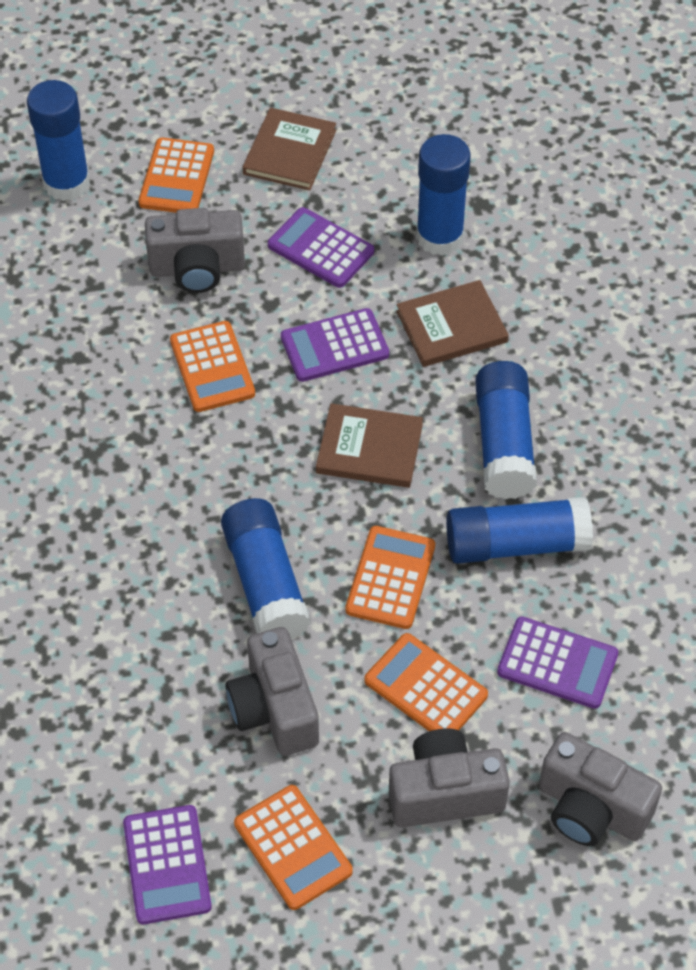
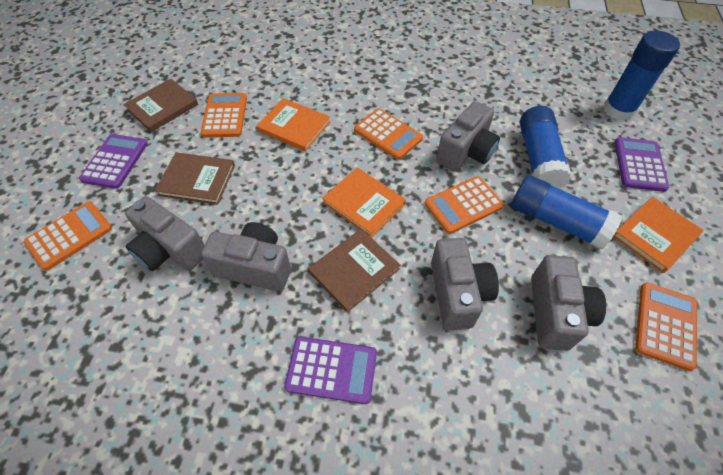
blue glue stick: [27,80,90,201] [221,498,311,640] [416,134,471,255] [446,497,593,564] [475,361,537,499] = 5 -> [511,175,623,249] [520,106,572,189] [603,31,680,121] = 3
grey camera: [145,208,245,293] [226,627,319,756] [388,728,510,827] [539,732,662,846] = 4 -> [125,196,204,271] [201,222,291,291] [431,238,499,330] [436,101,500,172] [531,255,606,351] = 5
orange book: none = 0 -> [256,98,330,152] [322,168,406,238] [613,197,703,273] = 3
purple calculator: [123,805,212,924] [268,207,374,288] [281,308,389,382] [497,617,618,709] = 4 -> [79,134,148,189] [284,337,377,404] [614,137,669,192] = 3

